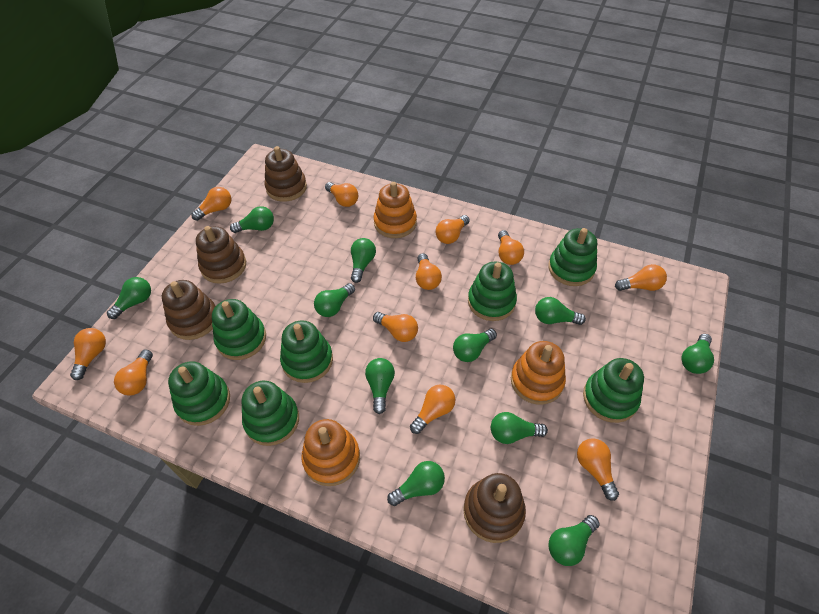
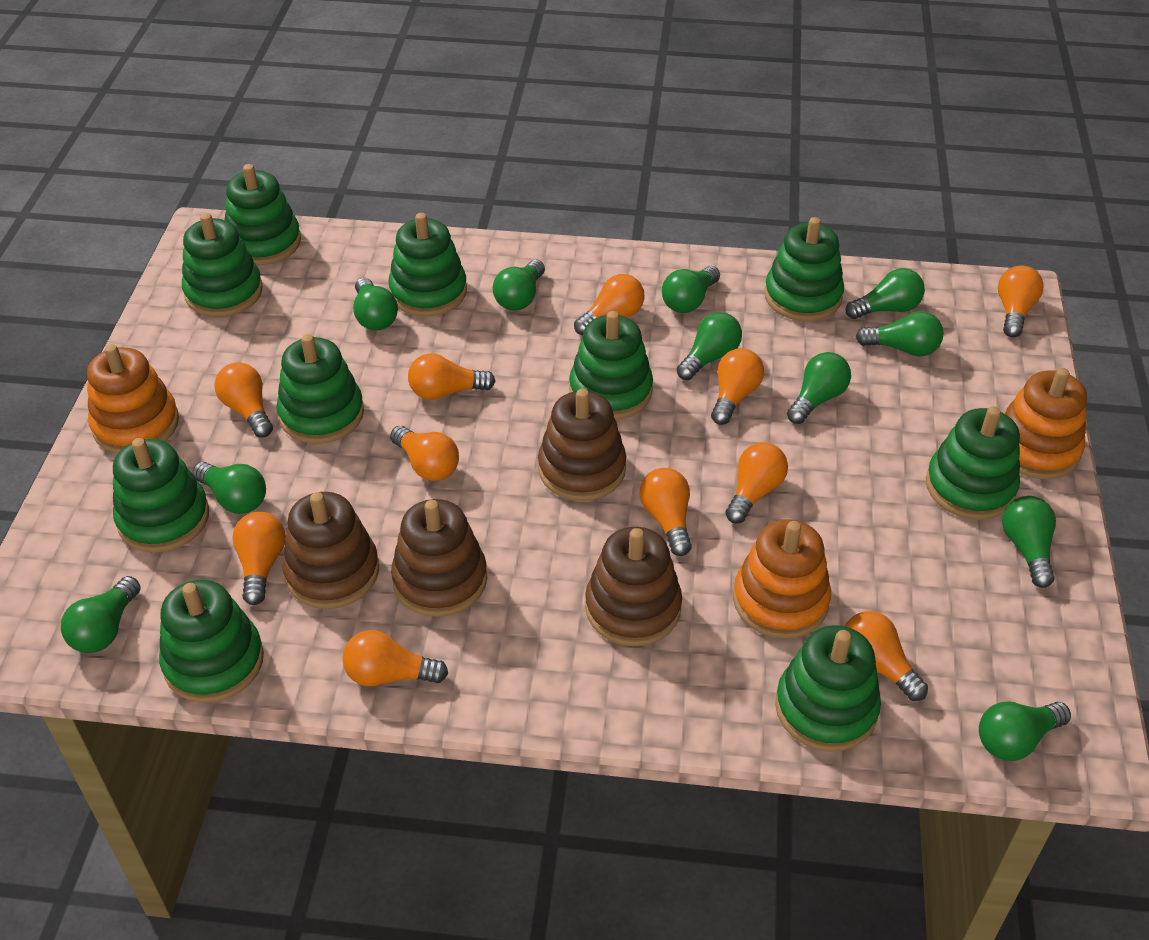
green stacking toy: [168,361,230,426] [212,299,266,360] [242,381,299,446] [280,320,333,383] [468,262,517,321] [548,228,597,286] [583,358,644,423] = 7 -> [113,438,209,553] [159,580,264,703] [182,213,263,317] [225,164,301,265] [277,334,364,444] [388,213,467,316] [569,311,653,419] [764,217,844,321] [775,625,881,752] [926,406,1020,520] = 10

